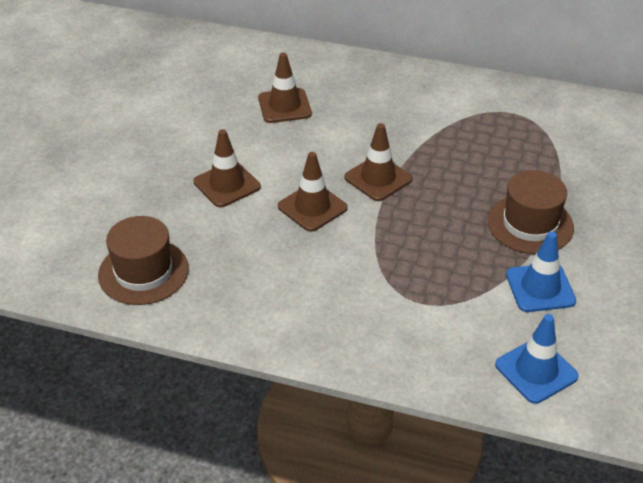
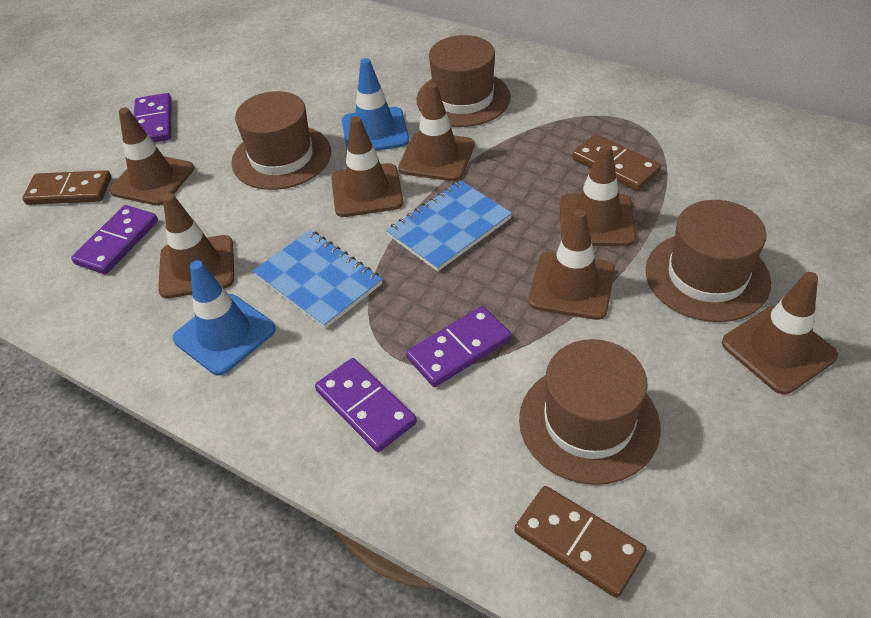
blue notebook: none = 0 -> [253,230,382,329] [386,180,512,272] = 2
brown domino: none = 0 -> [22,170,112,205] [514,486,647,598] [572,134,661,191] = 3
brown hat: [98,216,189,305] [487,170,574,254] = 2 -> [231,91,331,190] [416,35,511,127] [519,339,661,485] [645,200,771,322] = 4
brown traffic cone: [194,129,261,207] [258,53,312,123] [278,152,348,232] [344,123,412,201] = 4 -> [110,108,194,206] [158,193,234,299] [331,116,404,217] [398,83,474,181] [528,209,615,320] [560,144,636,246] [722,272,838,394] = 7
purple domino: none = 0 -> [71,205,158,275] [134,93,172,143] [315,358,417,452] [406,306,511,387] = 4

